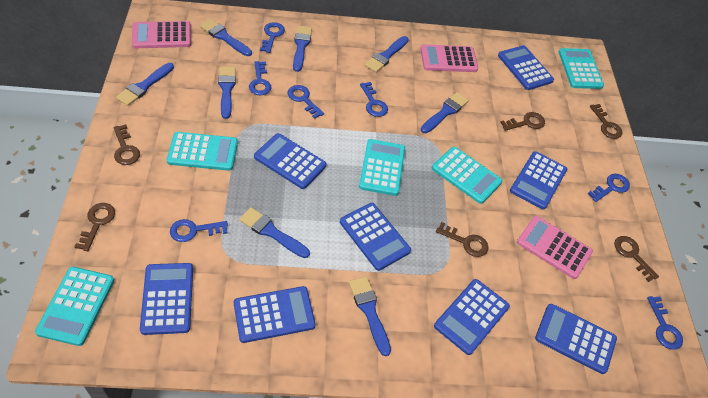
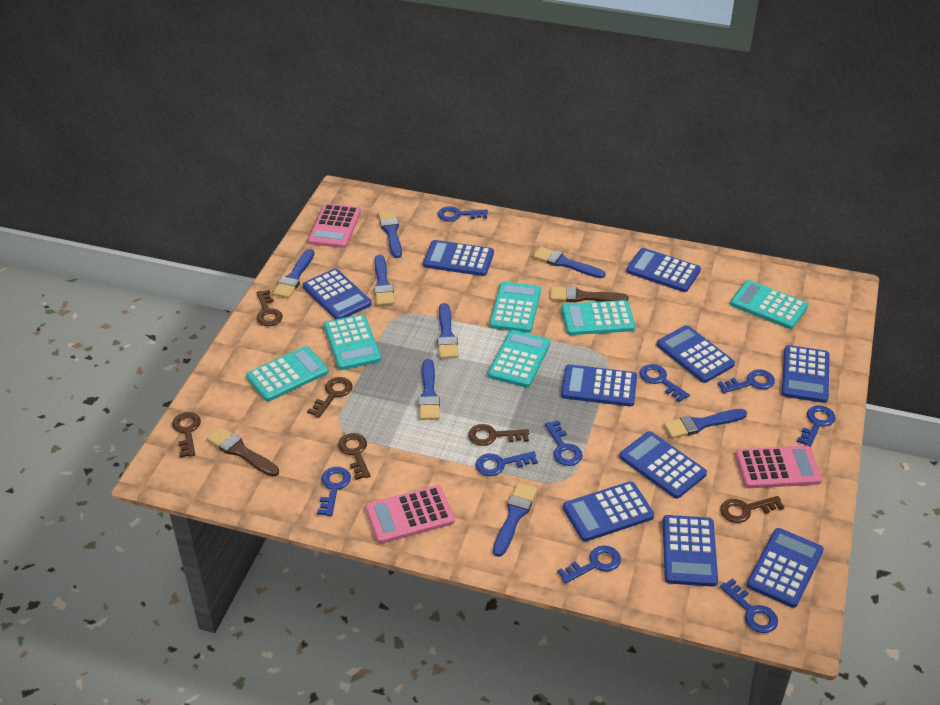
blue calculator: [140,263,193,335] [234,286,316,343] [254,133,326,189] [340,203,411,271] [434,279,510,355] [498,45,554,90] [510,151,567,210] [535,304,617,374] = 8 -> [303,269,371,320] [423,240,494,276] [561,364,637,407] [563,481,654,542] [620,431,707,499] [626,248,701,292] [657,325,735,383] [663,515,718,587] [747,528,824,608] [782,345,830,403] = 10
blue key: [170,219,228,242] [249,61,271,95] [260,22,285,53] [288,85,324,119] [360,82,388,117] [588,174,630,202] [647,296,683,350] = 7 -> [317,467,351,516] [438,206,488,222] [476,451,538,476] [545,420,583,466] [557,546,621,584] [640,364,690,402] [718,369,775,393] [720,578,778,633] [797,405,836,447] = 9
brown brush: none = 0 -> [207,427,279,477] [550,286,628,302] = 2
turquoise calculator: [35,267,114,346] [167,132,238,171] [359,139,405,196] [432,147,503,204] [559,48,604,89] = 5 -> [246,346,328,401] [324,314,381,370] [488,330,550,388] [490,281,541,333] [562,300,635,335] [730,280,808,329] = 6

